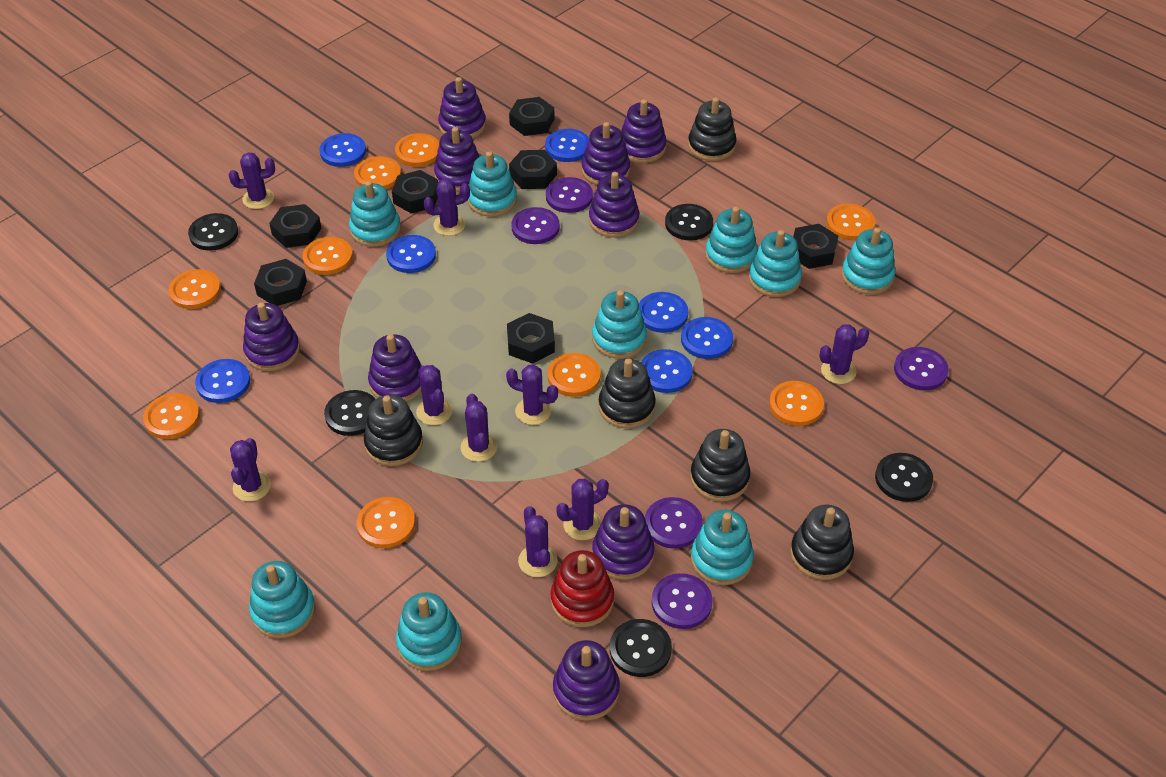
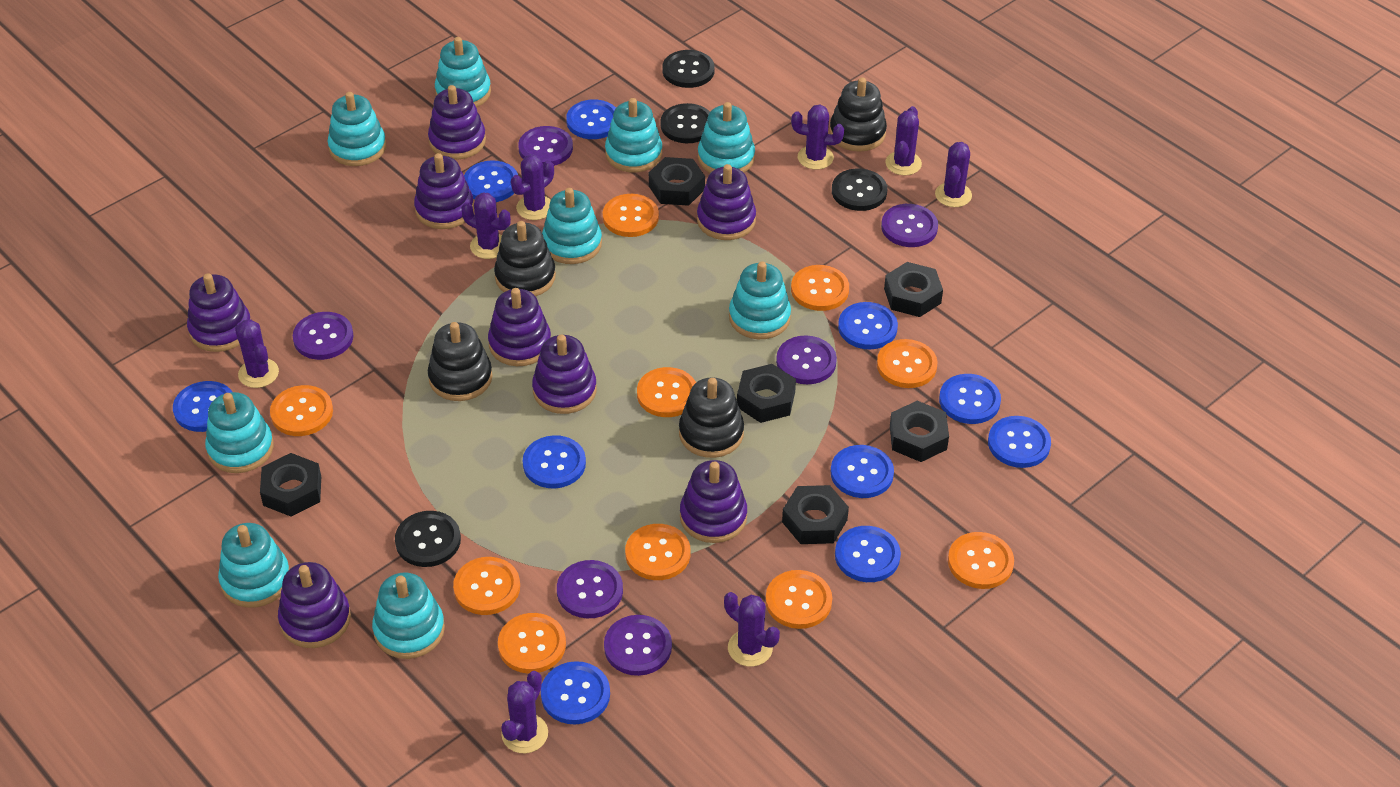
black button: [188,213,238,251] [324,390,375,436] [610,619,672,677] [665,204,713,240] [875,453,933,502] = 5 -> [395,511,461,567] [660,103,710,143] [662,50,714,88] [832,169,887,211] = 4
black nut: [254,259,307,306] [269,204,321,248] [392,170,438,214] [507,313,555,364] [509,97,555,136] [509,150,557,189] [793,224,838,269] = 7 -> [260,453,321,517] [649,157,705,206] [737,364,796,423] [782,485,849,544] [884,262,943,317] [890,401,949,462] = 6
black stacking toy: [364,395,423,466] [598,358,656,428] [688,97,736,161] [690,429,750,502] [790,505,854,580] = 5 -> [428,322,492,401] [494,221,556,296] [679,377,744,458] [830,77,887,152] = 4
blue button: [195,359,250,403] [320,133,366,167] [386,235,436,273] [545,129,589,162] [639,292,688,333] [641,349,693,393] [681,317,733,359] = 7 -> [173,381,232,432] [464,160,518,202] [523,435,586,488] [541,661,610,724] [566,100,616,139] [831,445,894,498] [835,526,901,582] [838,302,898,349] [939,374,1001,424] [988,416,1051,468] = 10
orange button: [143,393,200,439] [169,269,221,309] [303,237,353,275] [354,156,401,189] [356,497,415,548] [395,133,439,167] [548,353,601,397] [769,381,824,426] [826,204,875,240] = 9 -> [270,385,333,436] [453,557,520,615] [498,613,566,674] [603,194,659,237] [625,524,690,580] [637,367,696,417] [765,570,832,629] [791,265,849,311] [877,339,937,388] [948,532,1014,589] = 10
purple button: [511,207,560,244] [546,177,593,213] [645,497,703,549] [652,573,712,629] [894,347,949,391] = 5 -> [293,312,354,360] [518,126,573,166] [557,560,623,618] [604,615,672,676] [776,335,837,384] [881,204,938,247] = 6
purple cactus: [229,152,275,209] [230,438,271,502] [416,365,452,425] [423,179,470,236] [461,394,498,462] [506,365,558,425] [518,506,558,577] [556,478,609,540] [819,324,869,384] = 9 -> [235,319,279,388] [461,192,511,259] [501,671,548,753] [511,154,554,220] [724,592,780,667] [791,105,844,170] [885,106,922,176] [935,142,972,207] = 8
purple stacking toy: [243,302,300,371] [368,334,422,402] [434,127,480,192] [438,77,486,139] [553,640,620,721] [581,122,630,185] [589,172,639,237] [592,504,655,580] [621,99,667,163] = 9 -> [187,273,251,352] [278,562,351,648] [414,153,474,229] [428,85,486,160] [488,288,551,366] [532,334,597,414] [680,460,747,543] [697,164,756,240] = 8
red stacking toy: [550,550,614,627] = 1 -> none = 0

